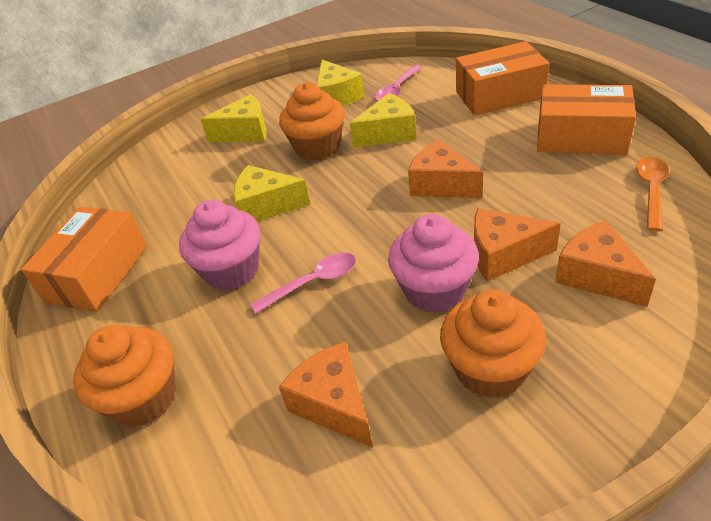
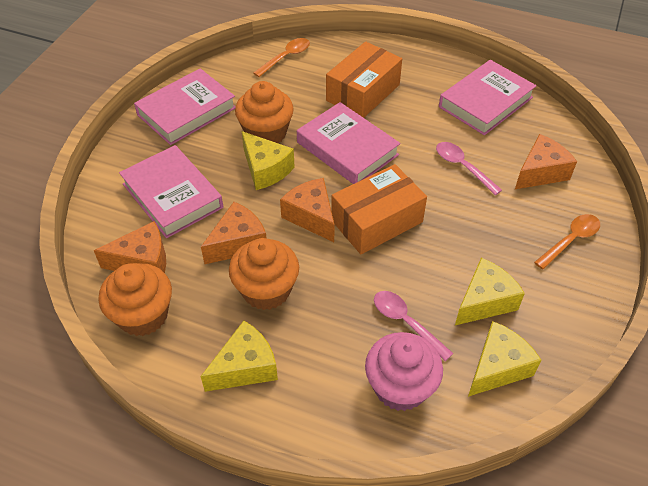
orange box: [21,206,147,312] [456,41,549,116] [537,85,636,155] = 3 -> [326,42,402,118] [331,164,427,254] = 2
orange spoon: [636,157,669,231] = 1 -> [253,38,310,77] [534,214,600,269] = 2
pink book: none = 0 -> [119,145,223,238] [134,68,236,145] [297,102,400,184] [439,60,536,135] = 4
pink cupcake: [179,200,260,290] [388,214,479,313] = 2 -> [365,332,443,411] = 1

